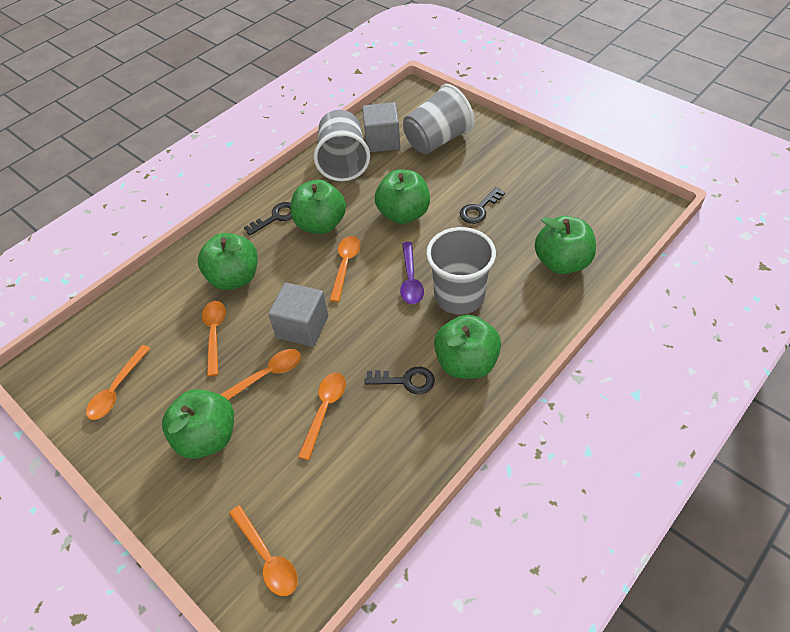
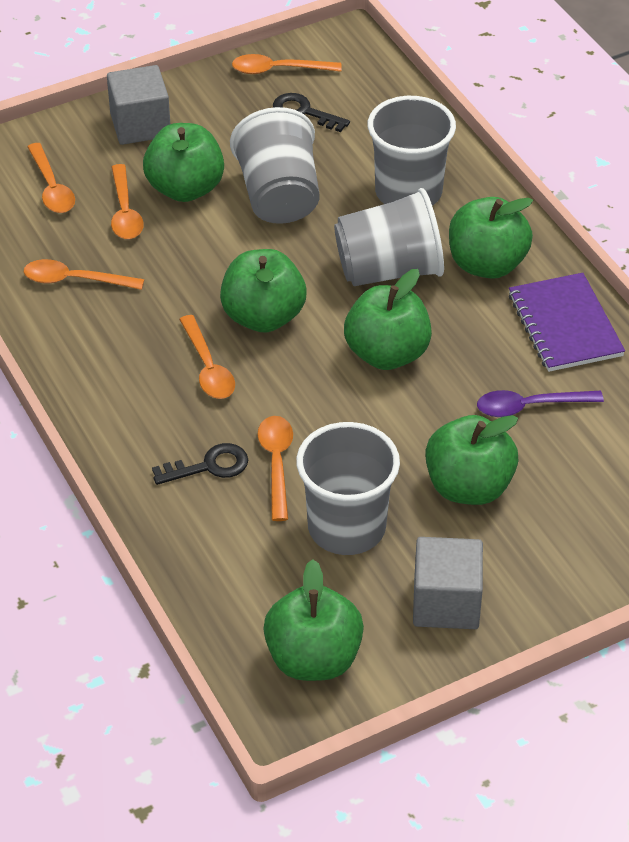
black key: [244,202,292,235] [365,367,435,394] [460,187,505,224] = 3 -> [152,443,248,485] [273,93,350,132] = 2
grey cup: [314,110,370,181] [403,84,475,154] [426,227,496,315] = 3 -> [230,107,320,224] [296,422,400,555] [334,188,444,286] [368,96,456,206] = 4
purple notebook: none = 0 -> [509,273,625,372] = 1

